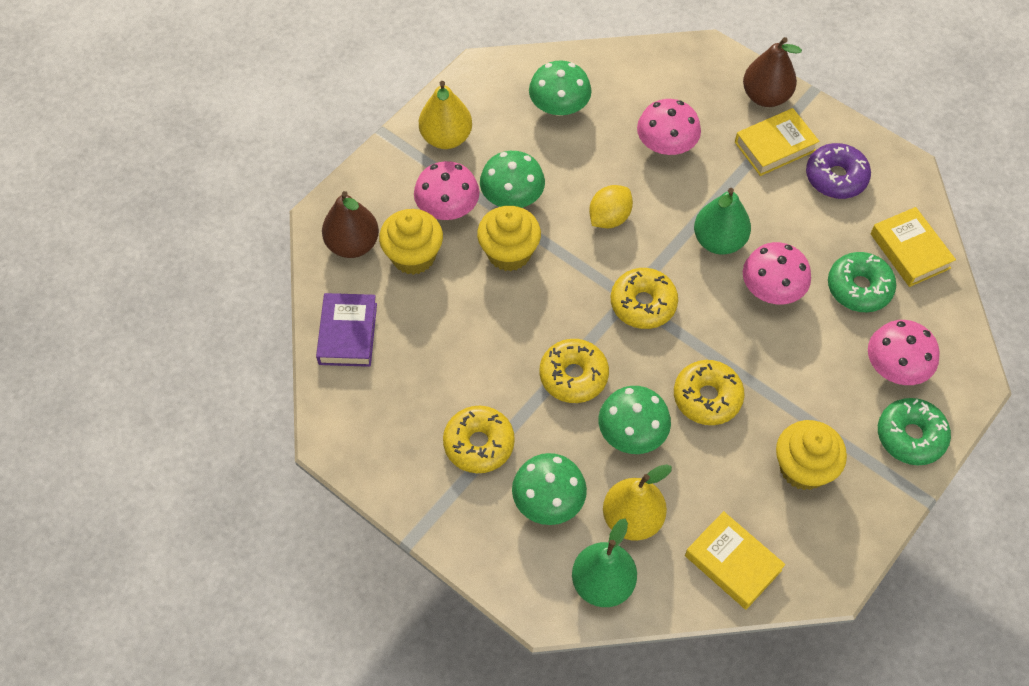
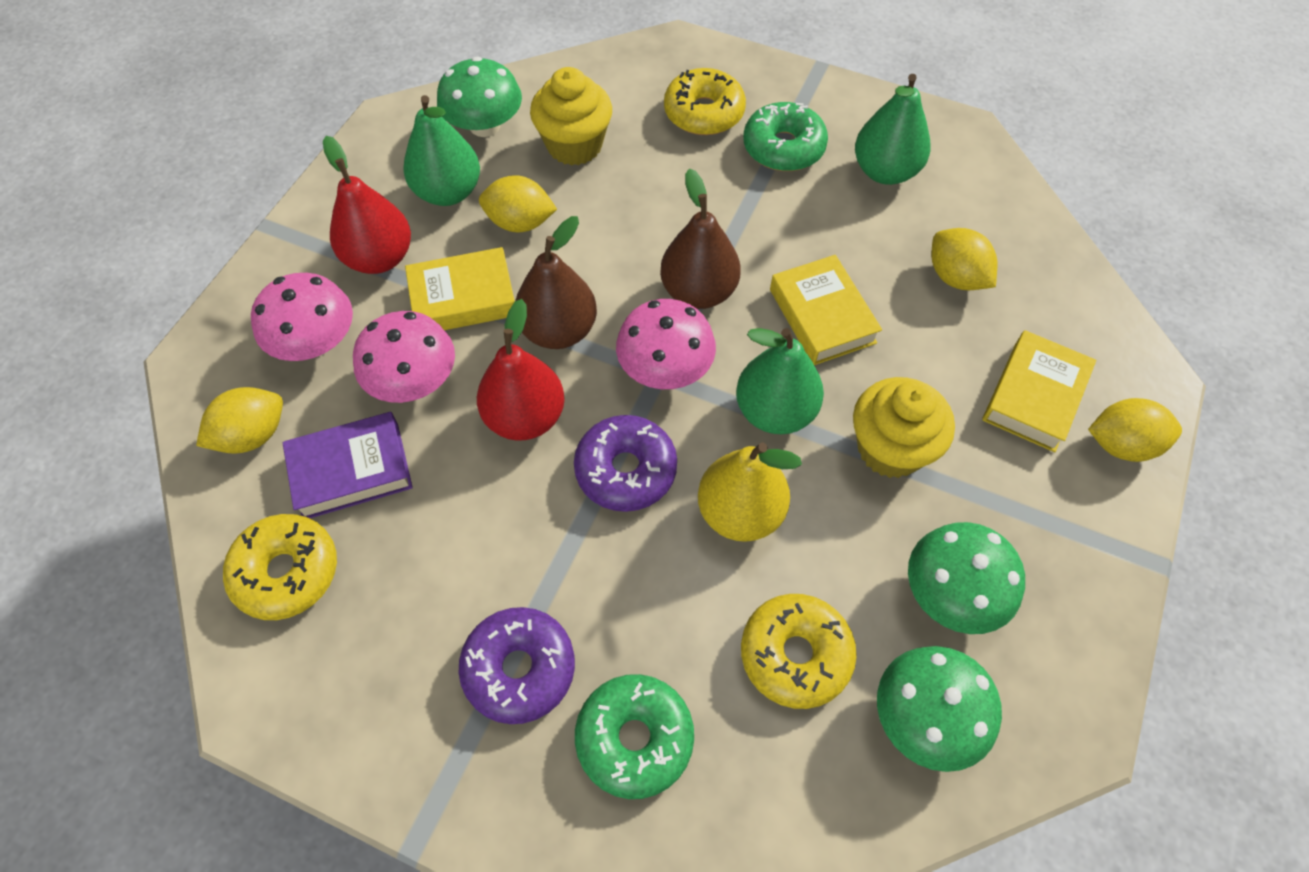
green mushroom: [480,151,545,208] [512,453,587,525] [529,60,592,116] [598,386,671,454] = 4 -> [437,57,522,137] [877,646,1002,772] [908,522,1025,634] = 3
green pear: [572,519,637,607] [694,188,751,255] = 2 -> [403,95,480,206] [736,328,824,434] [855,74,931,185] = 3
pink mushroom: [414,161,480,220] [637,99,701,155] [743,242,811,304] [868,320,940,385] = 4 -> [251,273,353,361] [353,311,455,403] [616,299,716,389] = 3
purple donut: [806,143,871,199] = 1 -> [459,607,575,724] [574,415,677,512] = 2
red pear: none = 0 -> [323,136,411,274] [477,299,565,441] = 2
yellow cupcake: [379,209,443,275] [477,206,541,271] [776,420,847,490] = 3 -> [530,67,612,166] [853,377,955,478] = 2
yellow donut: [443,406,515,473] [539,339,609,403] [611,268,678,329] [674,360,745,425] = 4 -> [223,514,337,620] [664,68,746,135] [741,594,857,709] = 3
yellow lemon: [589,185,633,228] = 1 -> [196,387,283,454] [479,175,557,232] [932,228,997,290] [1088,398,1182,462] = 4
yellow pear: [419,81,472,149] [603,464,672,541] = 2 -> [698,443,802,542] = 1

